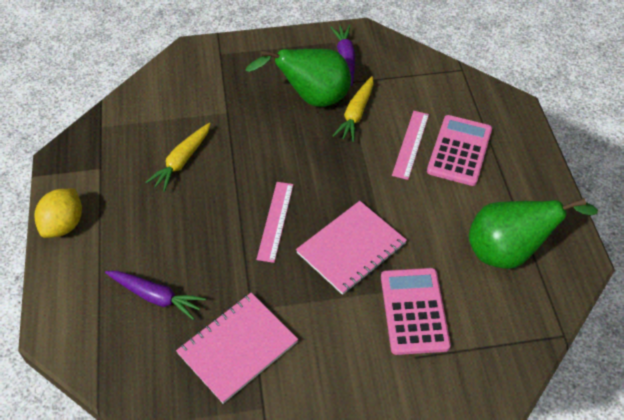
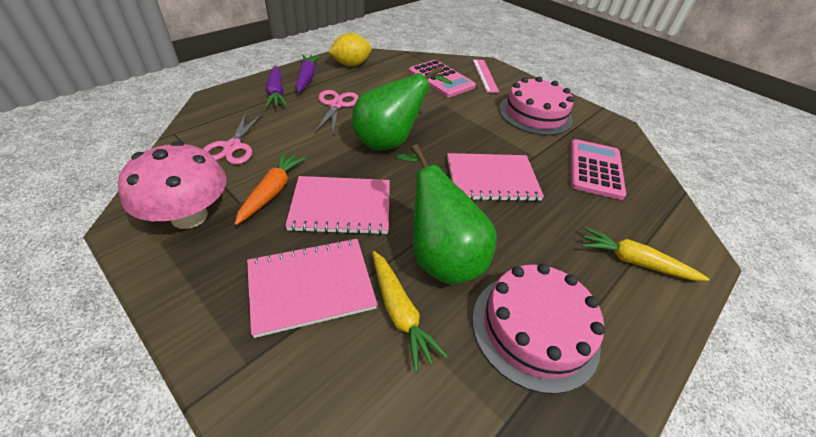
orange carrot: none = 0 -> [235,152,306,225] = 1
pink cake: none = 0 -> [472,263,605,394] [499,77,574,135] = 2
pink mushroom: none = 0 -> [118,141,226,229] = 1
pink notebook: [176,293,298,404] [296,201,407,295] = 2 -> [247,238,378,338] [285,176,390,235] [447,153,544,201] = 3
pink ruler: [257,182,293,263] [392,111,429,180] = 2 -> [473,59,499,93] = 1
pink scissors: none = 0 -> [203,113,263,165] [315,90,359,134] = 2

